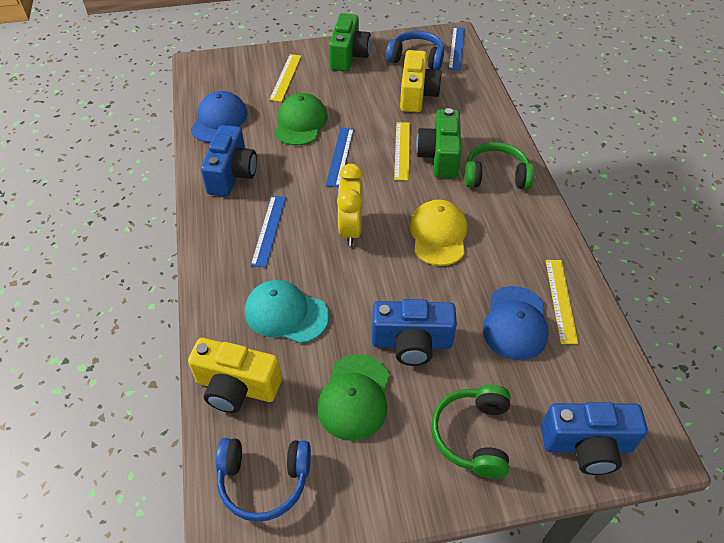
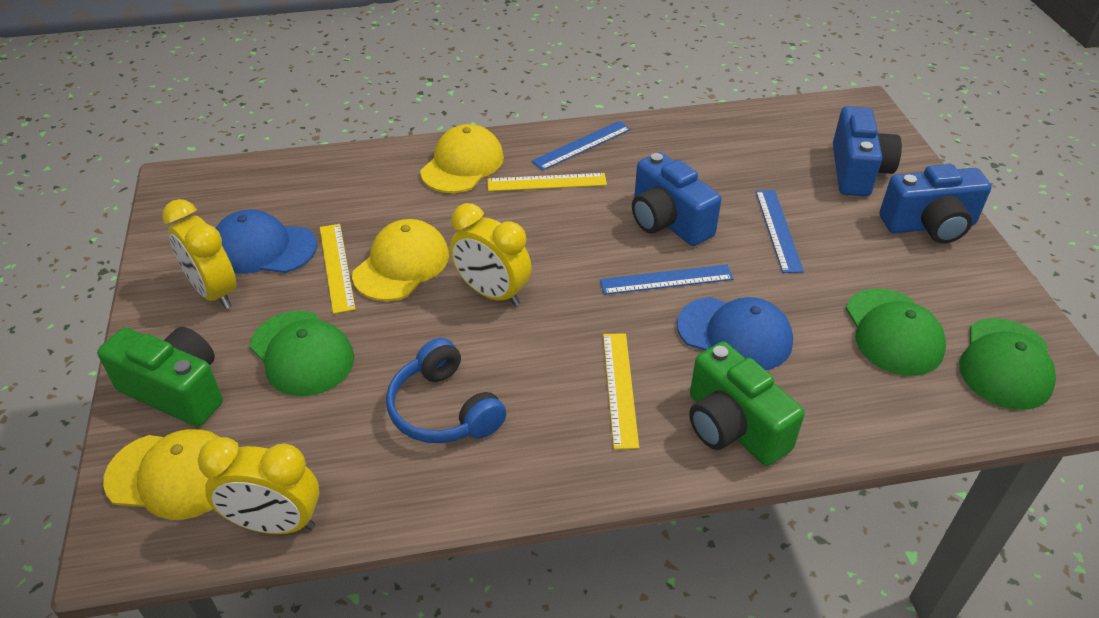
blue headphones: [216,438,311,522] [386,31,444,70] = 2 -> [386,338,506,443] = 1
green cap: [274,93,328,146] [317,354,390,441] = 2 -> [250,311,354,396] [846,288,946,376] [959,318,1056,410] = 3
green headphones: [432,385,510,479] [465,142,534,189] = 2 -> none = 0
turquoise cap: [245,280,329,343] = 1 -> none = 0
yellow camera: [188,338,282,413] [400,50,442,112] = 2 -> none = 0
yellow cap: [410,200,467,266] = 1 -> [103,429,220,520] [352,219,449,301] [420,124,504,193] = 3
yellow clock: [337,164,363,246] = 1 -> [162,199,236,309] [198,437,319,534] [450,203,532,306] = 3

